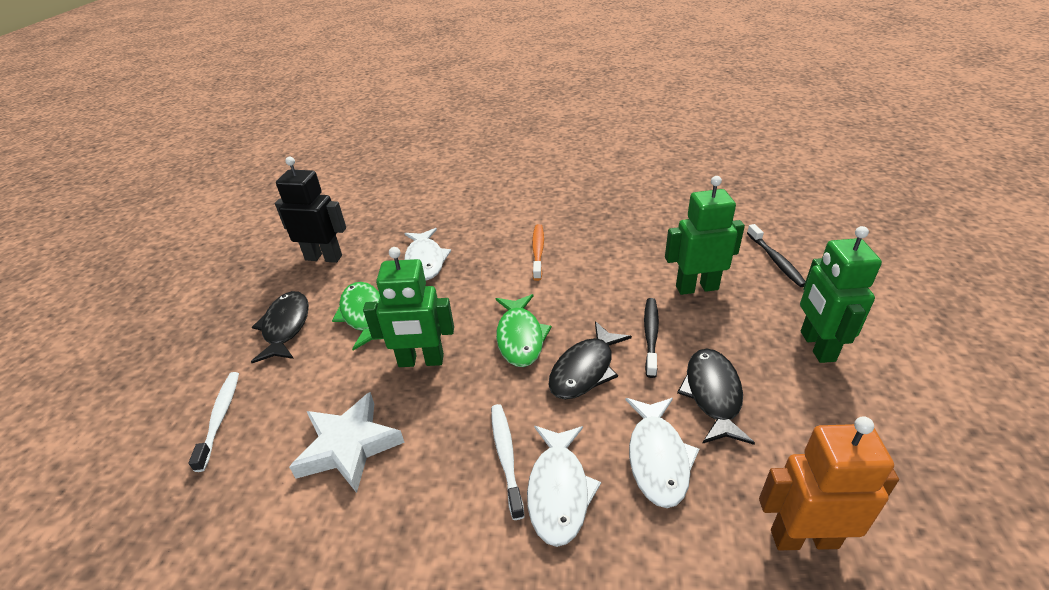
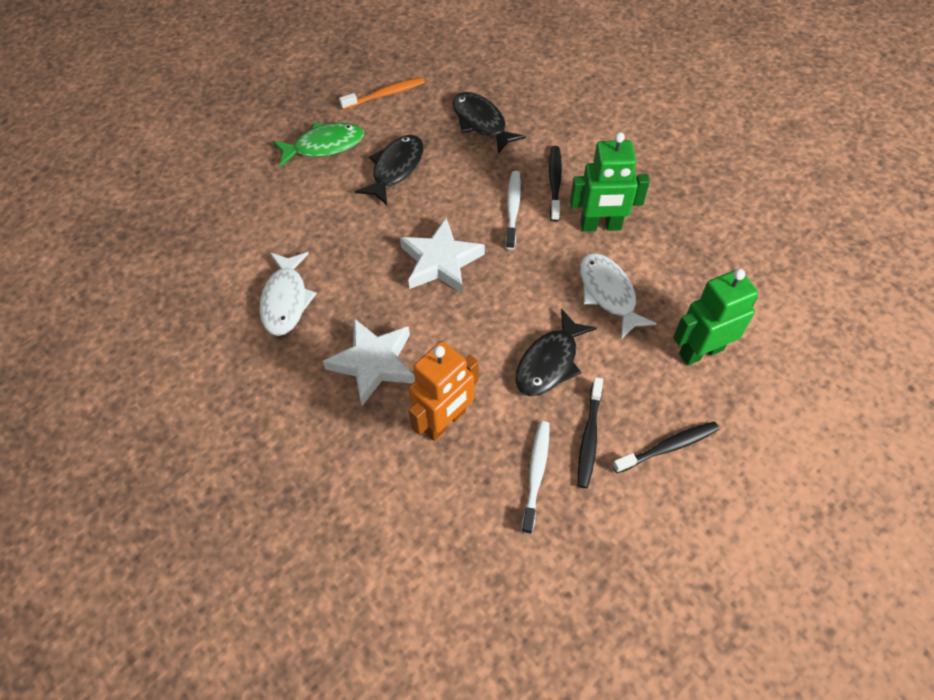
black robot: [275,157,346,263] = 1 -> none = 0
black toothbrush: [644,298,659,378] [747,224,806,287] = 2 -> [549,146,562,222] [578,377,603,488] [612,421,719,473] = 3
green fish: [332,282,384,350] [496,294,552,367] = 2 -> [273,123,364,167] = 1
green robot: [363,247,454,367] [665,176,745,295] [800,226,882,363] = 3 -> [570,132,650,232] [673,269,758,366] = 2
white fish: [404,228,451,280] [527,426,601,547] [625,398,699,508] = 3 -> [259,252,317,336] [580,253,657,340] = 2
white star: [289,392,405,493] = 1 -> [323,318,415,406] [400,218,485,294] = 2

